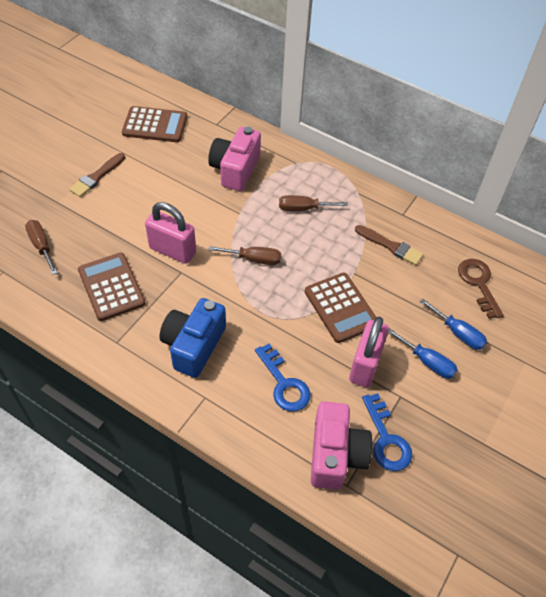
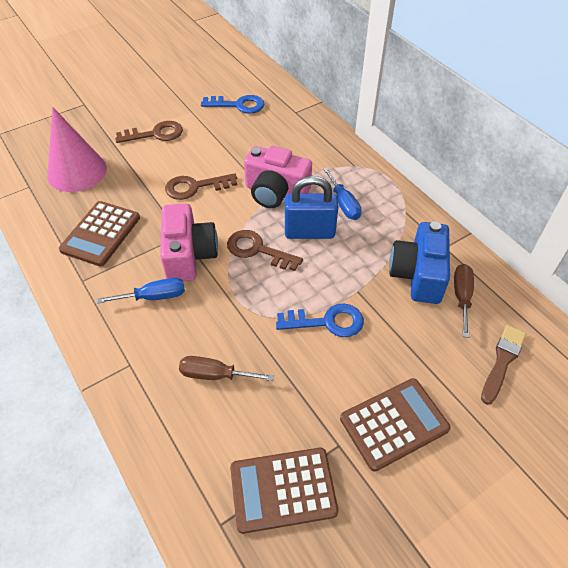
blue padlock: none = 0 -> [285,176,338,239] = 1
brown brush: [69,153,125,197] [355,225,424,265] = 2 -> [481,325,526,405] = 1
brown key: [458,259,504,319] = 1 -> [115,121,183,143] [165,173,237,200] [227,230,303,271] = 3
brown screwdriver: [25,220,58,275] [209,246,281,265] [279,195,348,211] = 3 -> [179,356,274,381] [454,264,474,338] = 2
pink cone: none = 0 -> [47,107,107,192] = 1
pink padlock: [145,202,196,264] [349,317,389,388] = 2 -> none = 0

